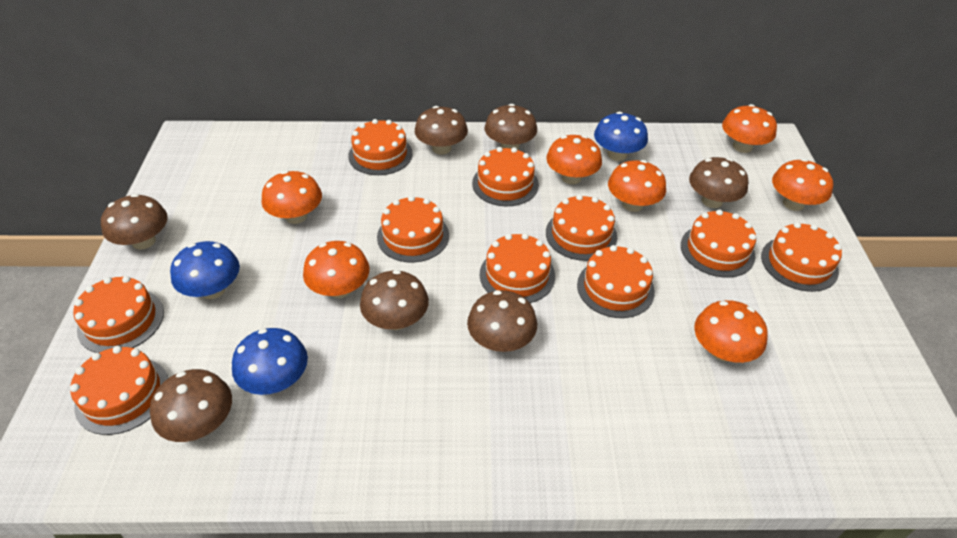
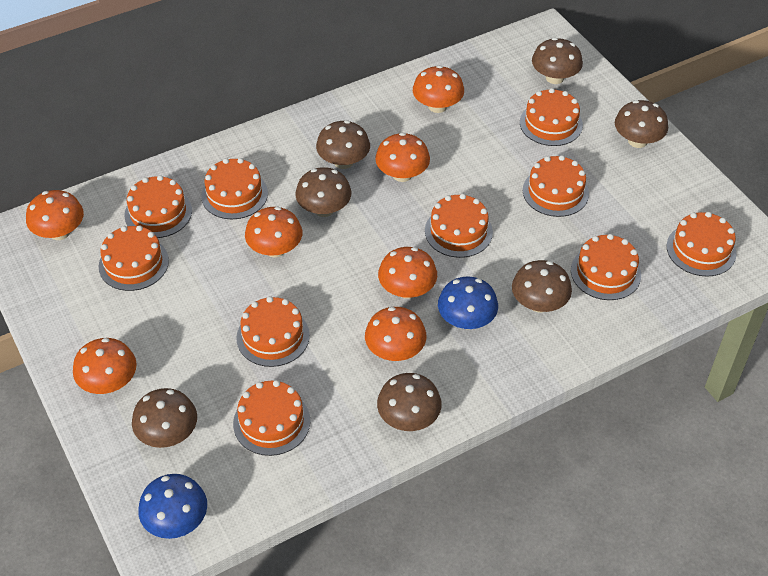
blue mushroom: [170,241,240,299] [232,328,308,395] [594,112,648,161] = 3 -> [138,474,207,539] [438,276,498,329] = 2

